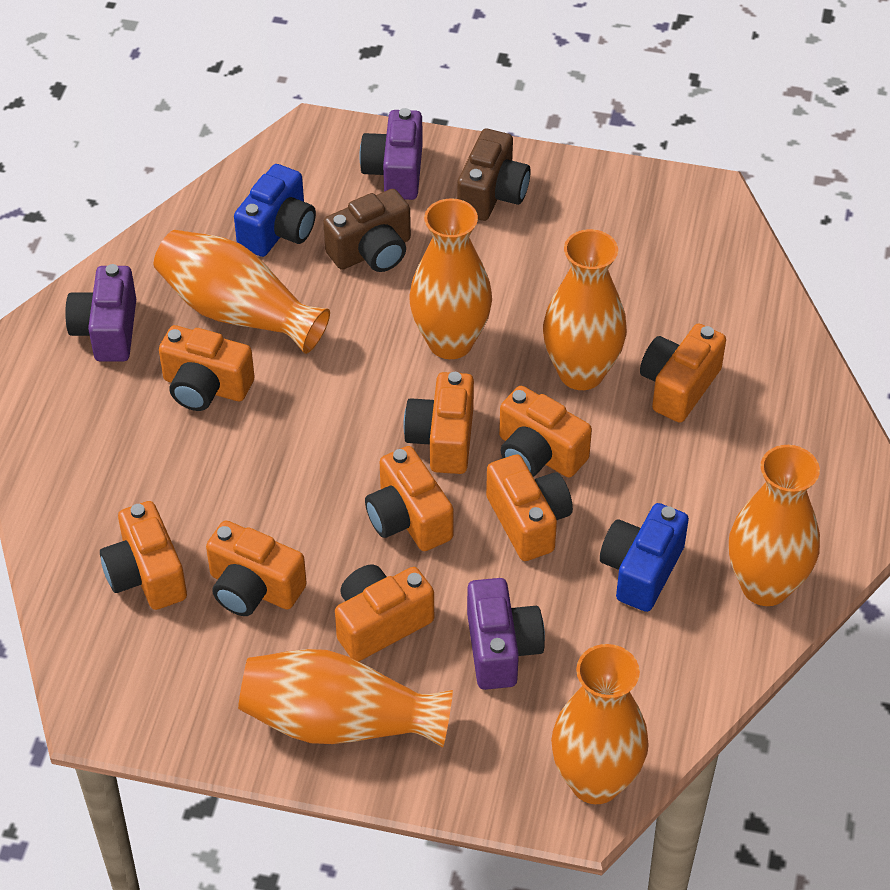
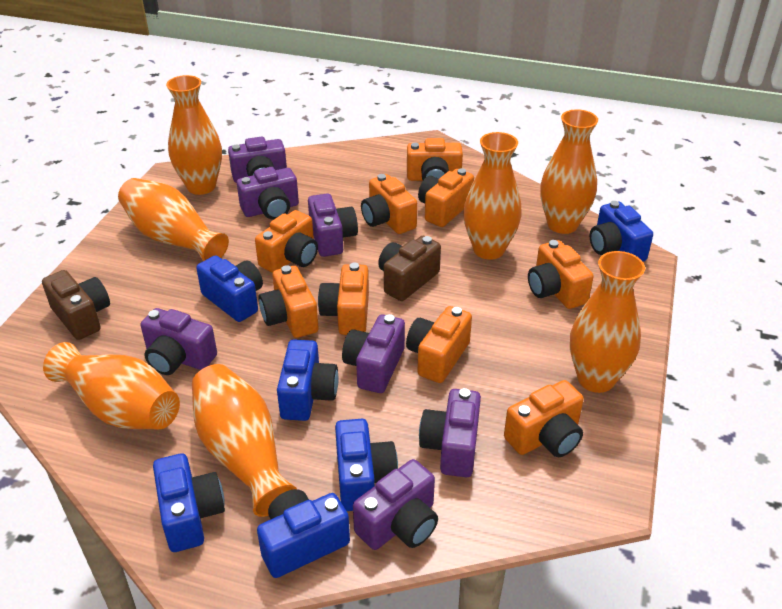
blue camera: [234,164,316,257] [600,503,689,612] = 2 -> [153,453,225,552] [196,255,263,322] [257,489,350,578] [277,339,338,421] [335,419,398,511] [590,201,653,261] = 6
orange vase: [154,230,330,354] [238,649,453,747] [409,198,492,359] [543,229,627,390] [551,644,649,804] [729,445,820,606] = 6 -> [43,342,180,429] [118,178,229,261] [166,75,222,195] [192,364,297,517] [464,132,522,260] [540,109,598,234] [570,251,645,393] = 7
purple camera: [65,264,136,362] [359,108,423,200] [467,578,545,690] = 3 -> [141,308,217,375] [228,137,287,183] [237,167,299,220] [308,194,358,257] [342,314,405,393] [353,459,438,550] [419,388,481,477] = 7

